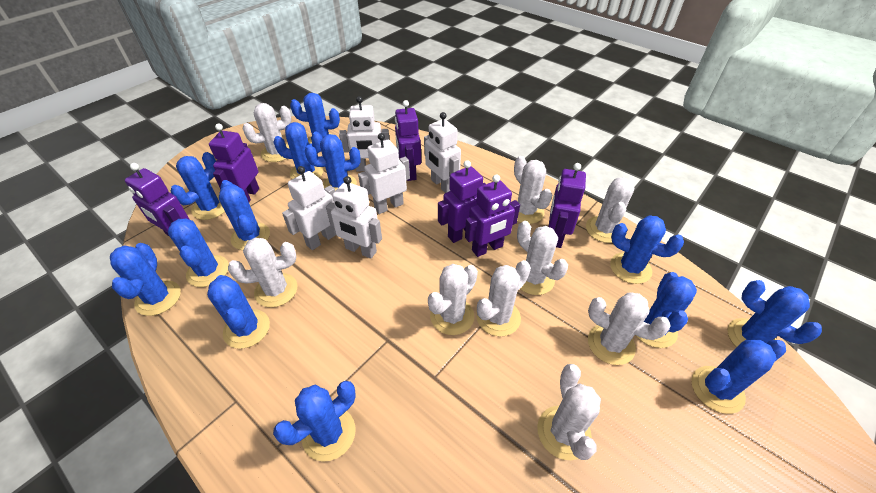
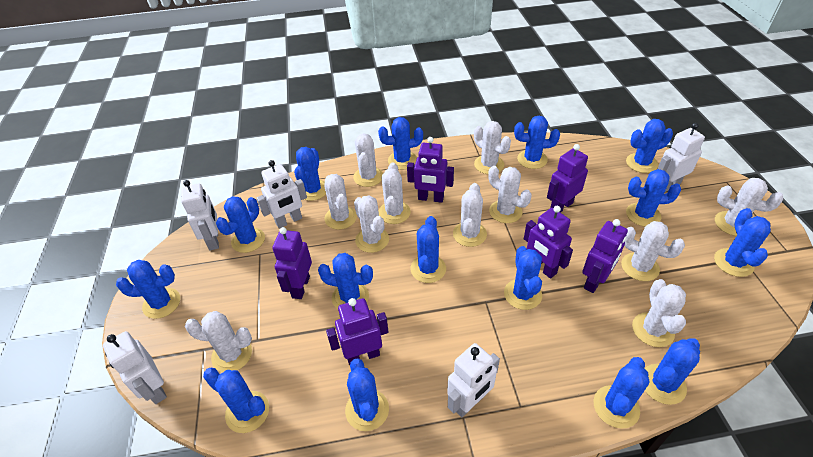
blue cactus: [110,243,181,316] [168,219,229,287] [171,152,225,220] [207,275,270,349] [219,180,270,250] [273,122,323,179] [273,381,355,462] [290,93,340,143] [305,134,361,191] [610,215,684,284] [636,272,697,348] [691,340,786,414] [728,280,822,347] = 13 -> [116,260,180,319] [203,368,269,433] [216,196,265,253] [294,147,326,201] [318,253,373,309] [345,358,389,431] [378,117,423,170] [410,216,446,283] [504,246,542,310] [514,116,560,169] [593,357,649,429] [626,119,673,173] [626,169,681,227] [644,338,700,405] [714,208,771,277] = 15
white cactus: [228,238,297,308] [243,103,292,162] [428,264,478,335] [476,260,531,337] [514,156,552,224] [517,221,568,295] [537,364,601,460] [586,177,634,243] [588,292,671,365] = 9 -> [185,311,252,372] [324,174,357,230] [353,133,383,187] [354,195,389,253] [378,163,411,224] [453,183,487,247] [474,121,511,174] [488,166,532,223] [621,221,685,281] [632,279,686,347] [715,178,783,236] = 11

